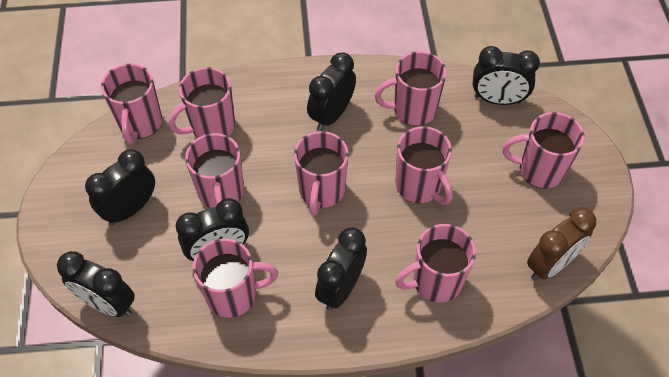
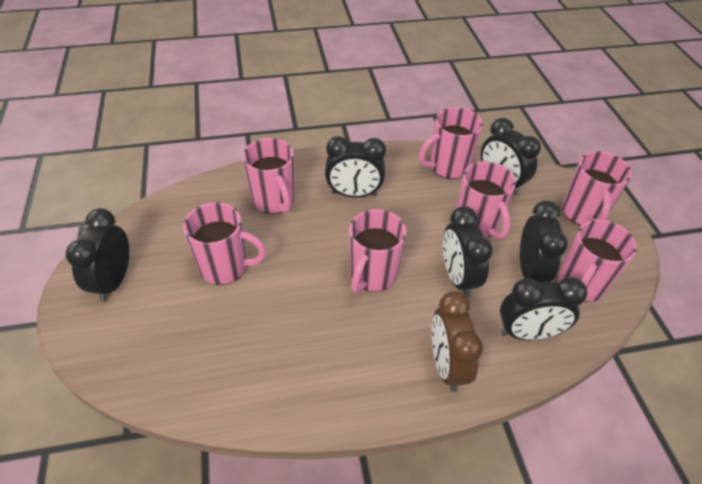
pink mug: [101,64,162,144] [169,67,235,138] [185,133,244,208] [193,239,278,318] [294,131,349,215] [375,51,447,126] [395,126,453,205] [395,224,476,303] [503,112,585,189] = 9 -> [183,202,266,285] [243,138,295,214] [349,209,407,293] [419,107,483,179] [457,161,516,239] [558,219,637,302] [562,151,632,226] = 7

